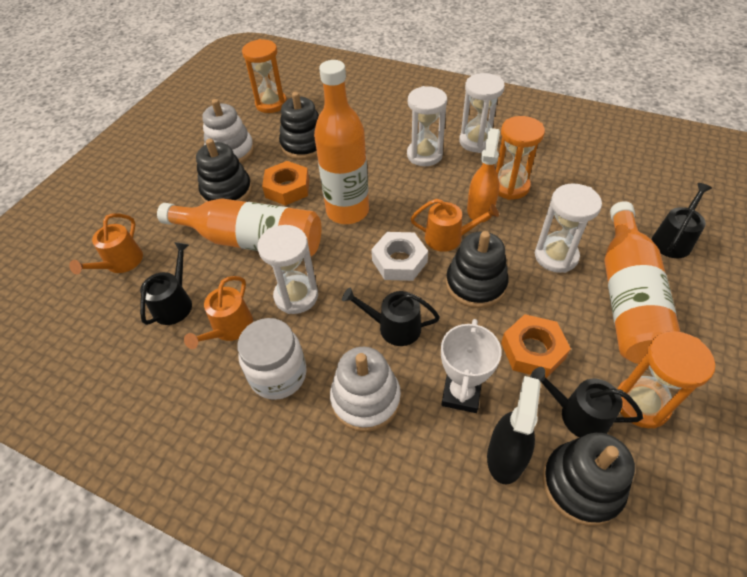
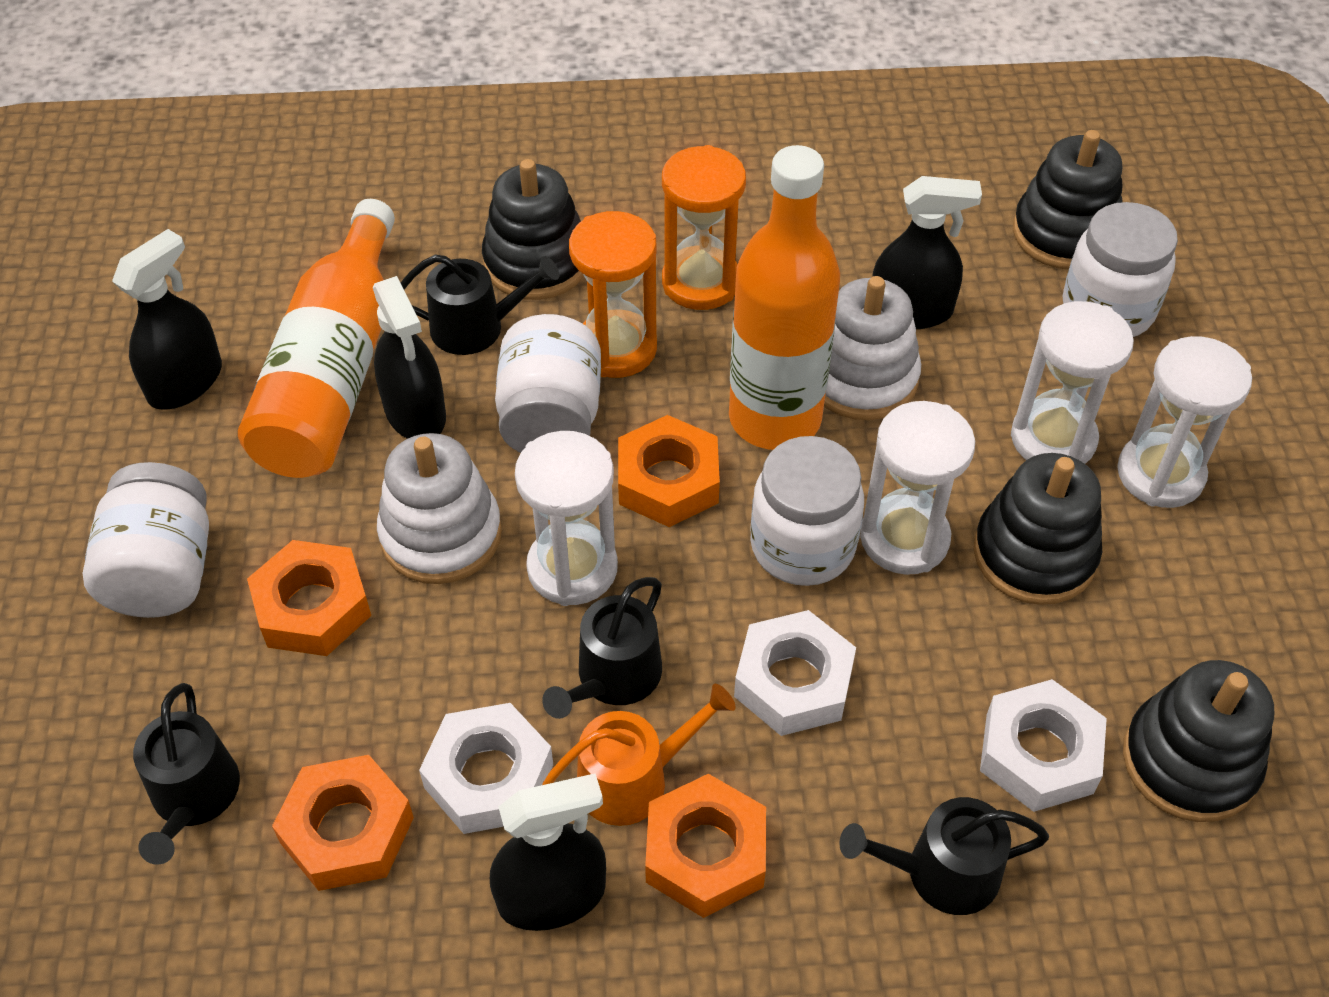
black spray bottle: [487,376,541,485] = 1 -> [112,229,222,410] [373,276,446,439] [490,773,606,931] [872,176,982,329] = 4
orange bottle: [157,198,321,257] [314,60,369,224] [604,201,680,364] = 3 -> [238,199,395,478] [729,145,840,450] = 2
orange hourglass: [242,39,287,113] [496,116,545,200] [617,331,715,429] = 3 -> [569,211,657,378] [662,145,746,310] = 2
orange nut: [262,161,309,206] [501,314,571,378] = 2 -> [247,540,371,656] [272,755,414,891] [618,415,720,527] [645,774,766,918] = 4
orange spray bottle: [467,128,500,223] = 1 -> none = 0
orange watering can: [69,213,143,274] [184,276,253,349] [411,199,499,252] = 3 -> [542,684,736,826] = 1
white jar: [237,318,307,400] = 1 -> [83,462,209,618] [495,314,601,453] [750,436,864,586] [1063,202,1178,337] = 4
white nut: [371,232,428,281] = 1 -> [419,703,553,834] [734,610,856,736] [980,679,1107,812] = 3
white trophy: [441,319,502,413] = 1 -> none = 0

